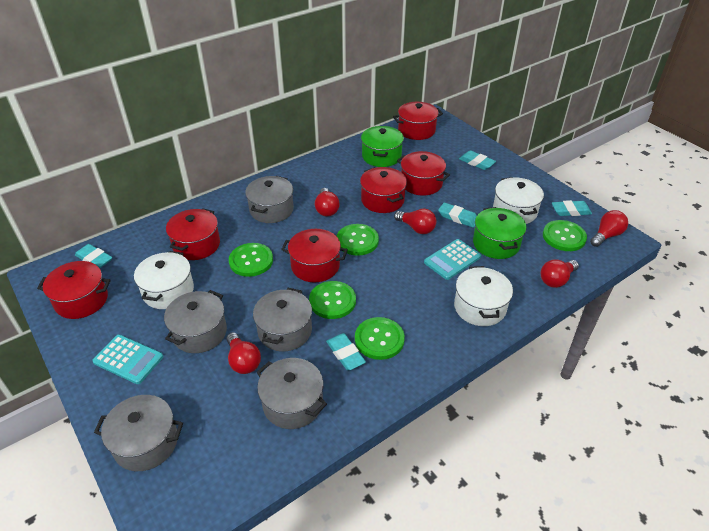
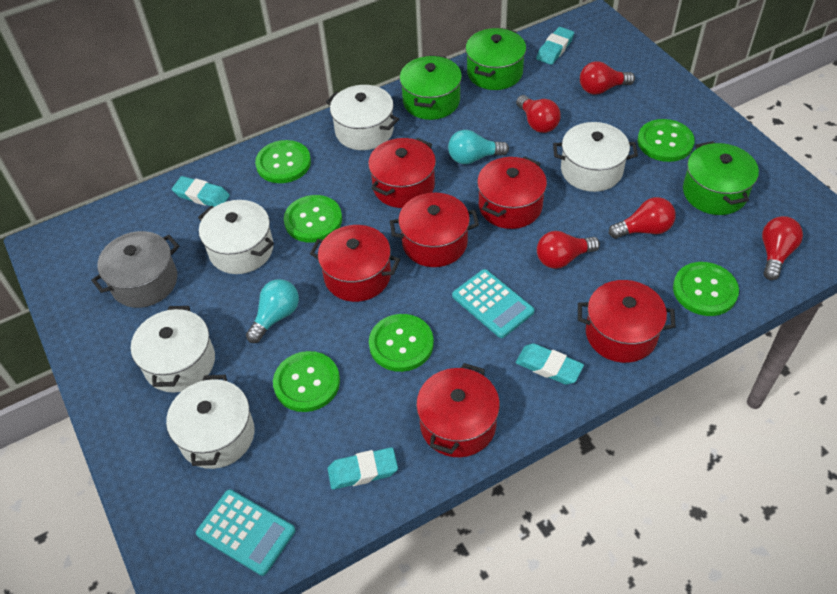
green button: [229,243,273,277] [309,281,356,319] [337,224,379,256] [355,317,405,360] [543,220,587,251] = 5 -> [255,140,311,183] [273,351,340,412] [284,195,342,242] [369,314,434,372] [637,119,695,162] [673,262,739,316] = 6
green pot: [361,126,404,167] [473,207,526,259] = 2 -> [400,55,462,120] [465,28,526,90] [683,141,759,215] = 3
grey pot: [94,395,183,471] [164,290,227,353] [245,176,294,223] [253,288,312,352] [256,358,327,429] = 5 -> [91,231,179,308] = 1
turquoise eraser: [75,244,113,268] [326,333,366,370] [438,203,477,228] [459,150,496,170] [552,200,592,216] = 5 -> [172,176,230,207] [328,447,398,490] [516,343,584,385] [536,27,574,65] = 4
turquoise light bulb: none = 0 -> [246,279,299,343] [448,130,509,164] = 2
white pot: [134,251,194,309] [454,266,513,326] [493,177,544,224] = 3 -> [131,306,215,393] [166,375,254,469] [198,200,274,274] [326,85,399,150] [553,122,638,192] = 5

